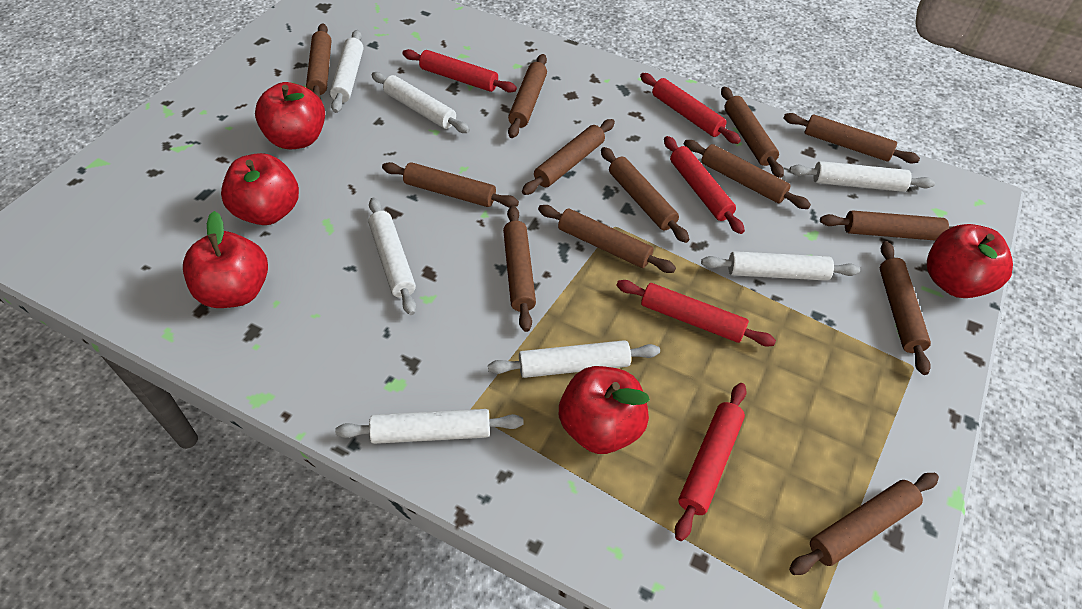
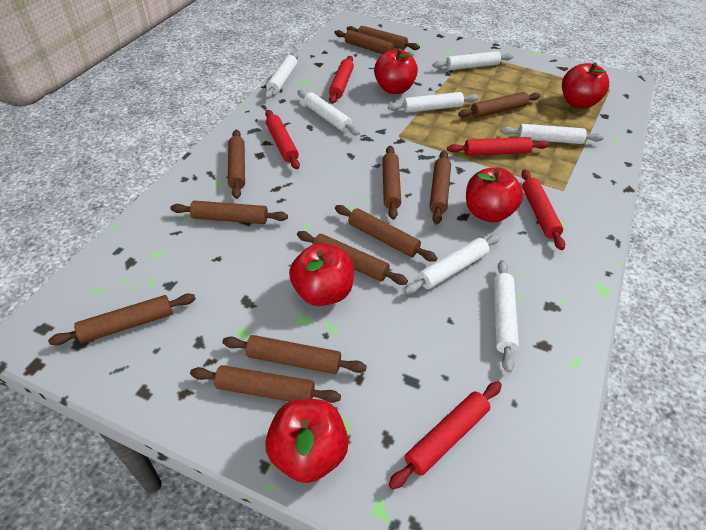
brown rolling pin: [306,23,332,99] [382,162,519,208] [503,206,536,332] [508,54,547,138] [522,119,615,195] [538,205,676,273] [601,147,689,243] [684,140,811,209] [721,87,784,178] [783,113,920,163] [789,473,939,575] [820,210,954,241] [880,241,931,375] = 13 -> [48,294,196,345] [170,201,288,224] [190,365,341,403] [222,335,367,374] [228,130,245,199] [297,231,408,285] [334,30,404,54] [335,205,437,262] [347,26,420,50] [382,146,401,220] [429,150,451,225] [458,92,540,118] = 12

